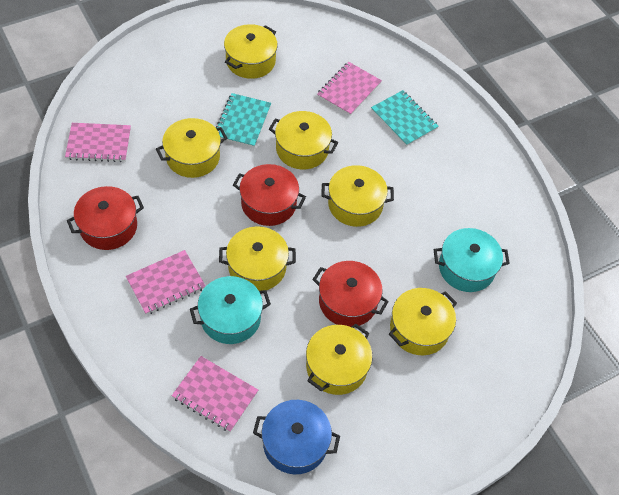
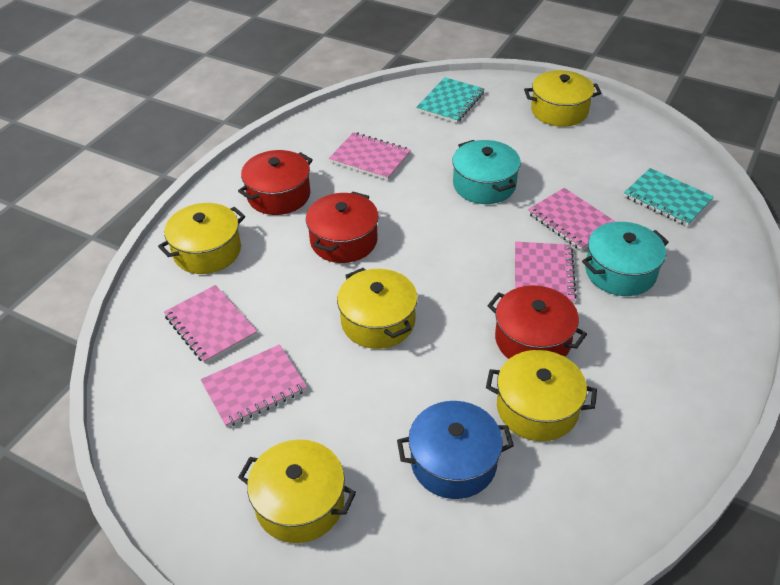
pink notebook: [65,123,131,162] [126,250,206,315] [172,356,258,432] [317,62,382,116] = 4 -> [164,285,257,364] [201,344,307,428] [329,132,411,181] [515,242,577,303] [528,188,616,251] = 5
yellow pot: [156,118,227,178] [219,226,296,291] [224,24,278,79] [269,111,338,170] [306,324,373,395] [321,165,394,227] [389,288,457,355] = 7 -> [158,203,245,274] [238,440,356,543] [337,268,418,349] [486,350,597,441] [524,70,601,127] = 5

